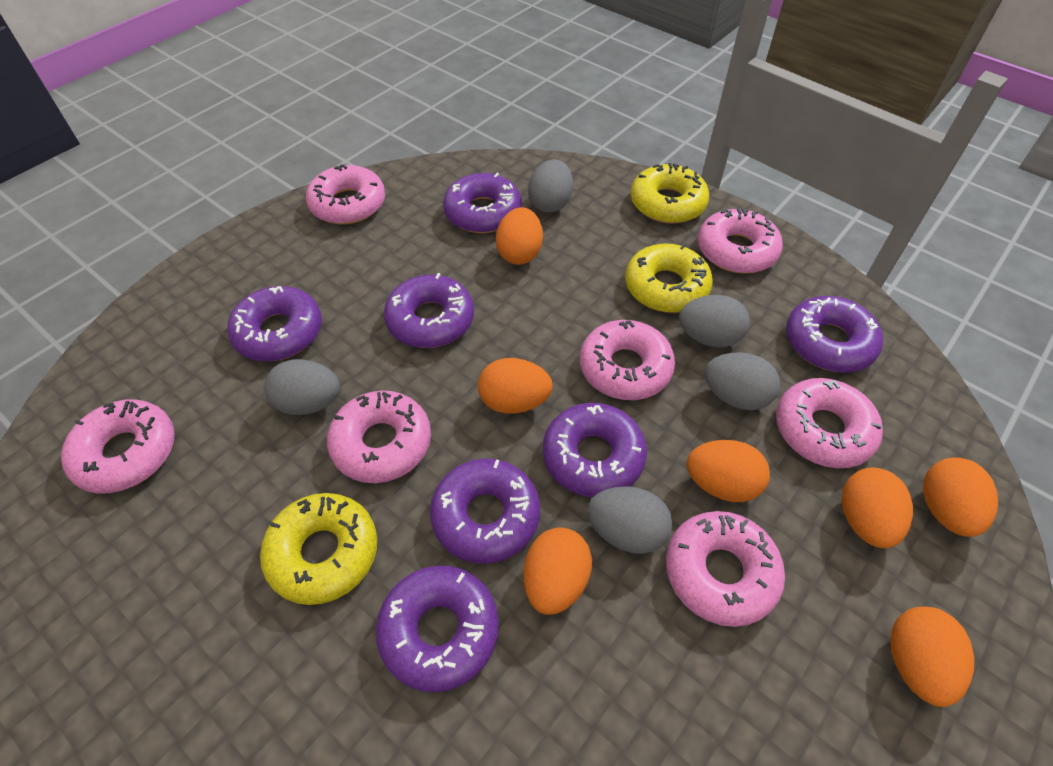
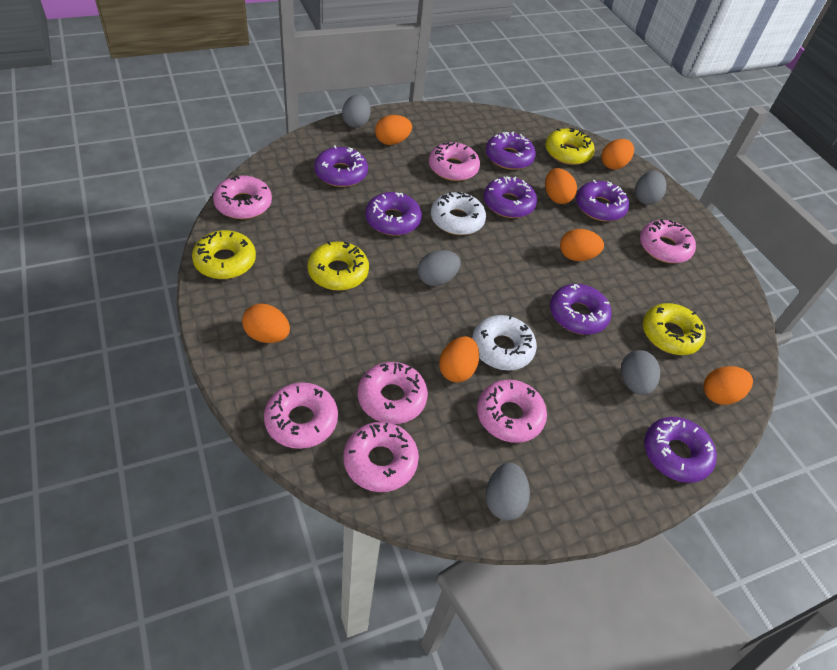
white donut: none = 0 -> [431,191,486,235] [472,315,537,370] = 2
yellow donut: [260,493,377,605] [625,244,713,313] [631,163,709,224] = 3 -> [192,230,256,279] [307,241,369,291] [545,128,595,165] [643,303,706,355] = 4

